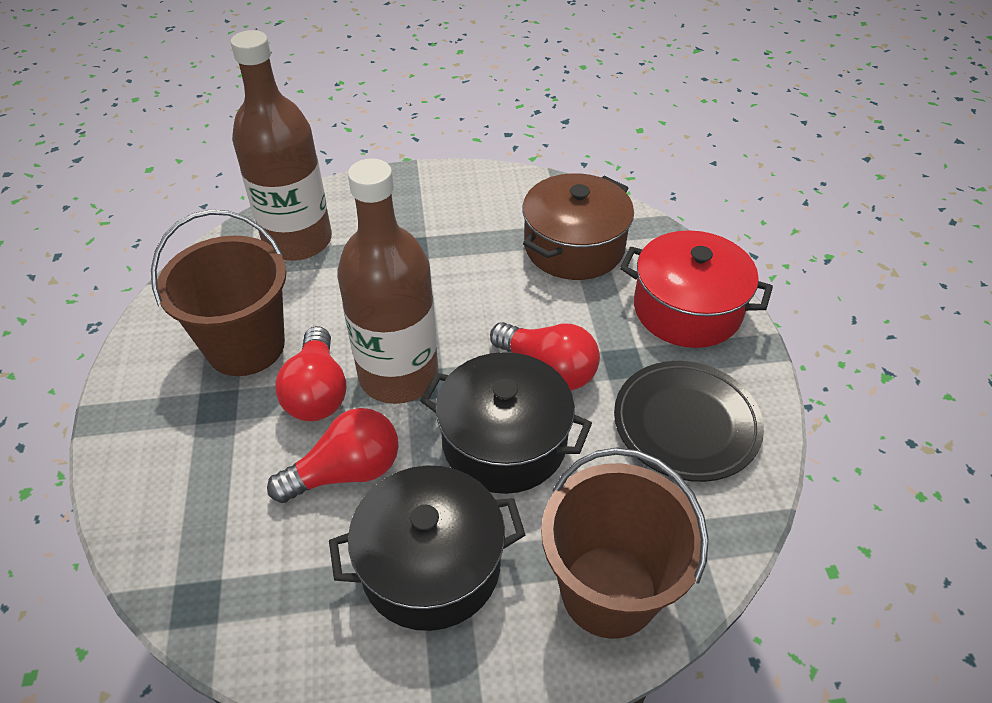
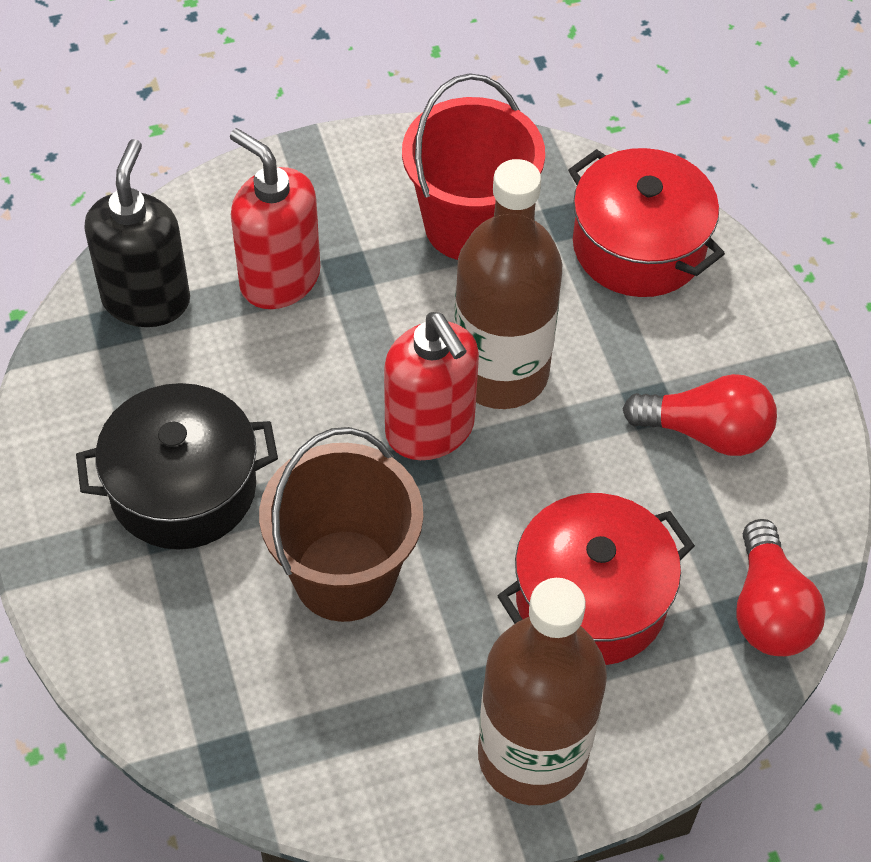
black plate: [614,361,764,482] = 1 -> none = 0
black pot: [329,465,525,631] [420,352,592,494] = 2 -> [76,383,278,550] = 1
black soap dispenser: none = 0 -> [84,139,190,327] = 1
brown bucket: [151,210,286,376] [541,448,709,639] = 2 -> [259,427,423,622] = 1
brown pot: [522,173,634,280] = 1 -> none = 0
red bucket: none = 0 -> [402,73,545,260] = 1
red light bulb: [267,408,399,503] [275,326,346,421] [490,322,600,391] = 3 -> [623,374,777,456] [736,519,825,656] = 2
red pot: [620,230,773,348] = 1 -> [498,493,695,665] [568,148,725,297] = 2
red soap dispenser: none = 0 -> [230,128,320,309] [384,312,479,460] = 2

